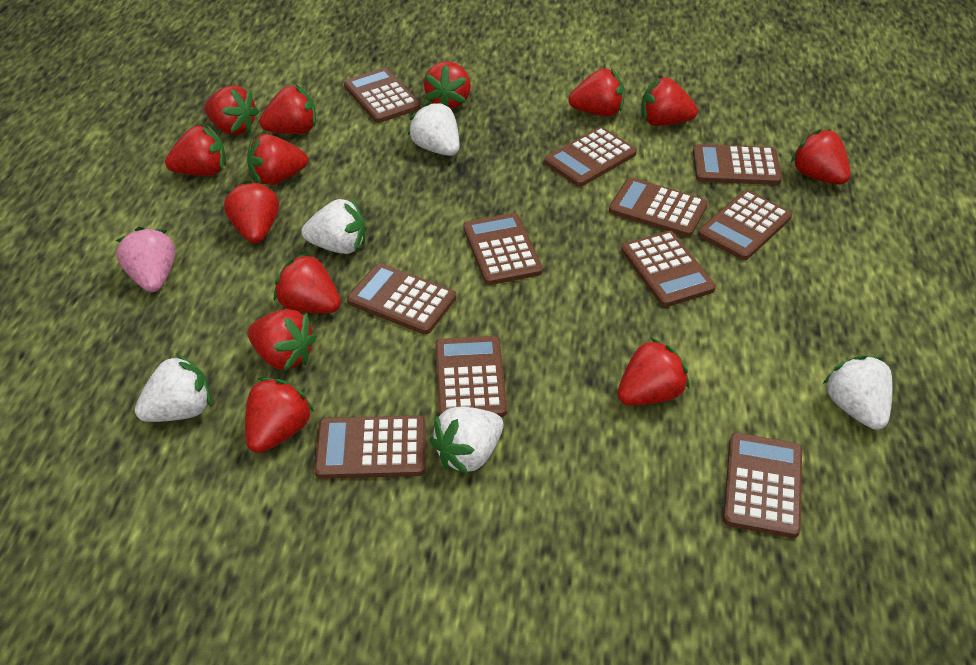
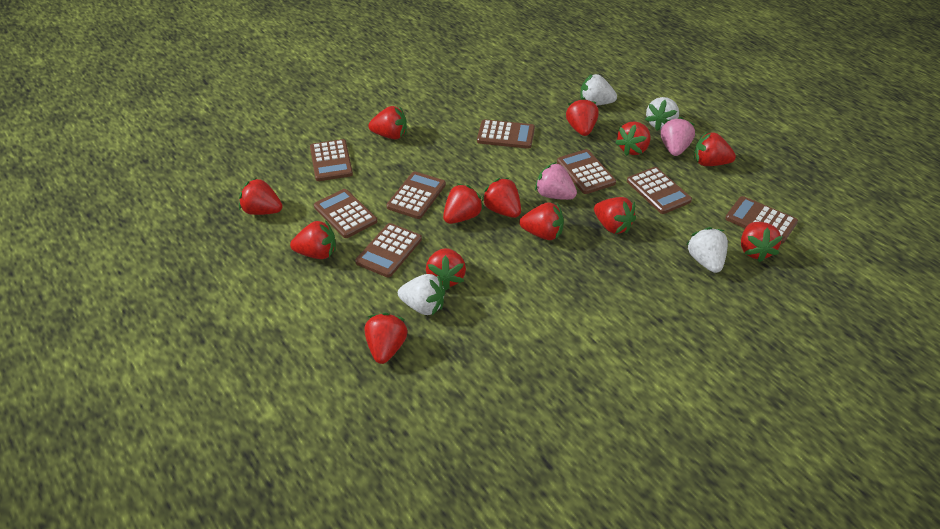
brown calculator: [314,415,426,479] [344,68,420,123] [347,263,456,335] [435,336,507,417] [463,213,543,285] [544,127,637,187] [609,177,708,237] [621,231,716,307] [693,144,782,185] [698,190,792,260] [723,433,802,538] = 11 -> [310,139,353,181] [314,189,377,238] [355,223,422,278] [386,171,446,219] [477,119,535,149] [557,149,616,194] [627,167,692,214] [725,196,798,244] = 8
pink strawberry: [116,227,175,292] = 1 -> [535,162,577,200] [661,117,695,156] = 2
white strawberry: [135,354,211,422] [301,199,365,254] [407,101,459,156] [430,407,503,475] [823,355,893,430] = 5 -> [398,274,445,315] [580,74,617,106] [645,97,679,131] [686,227,728,273] = 4

